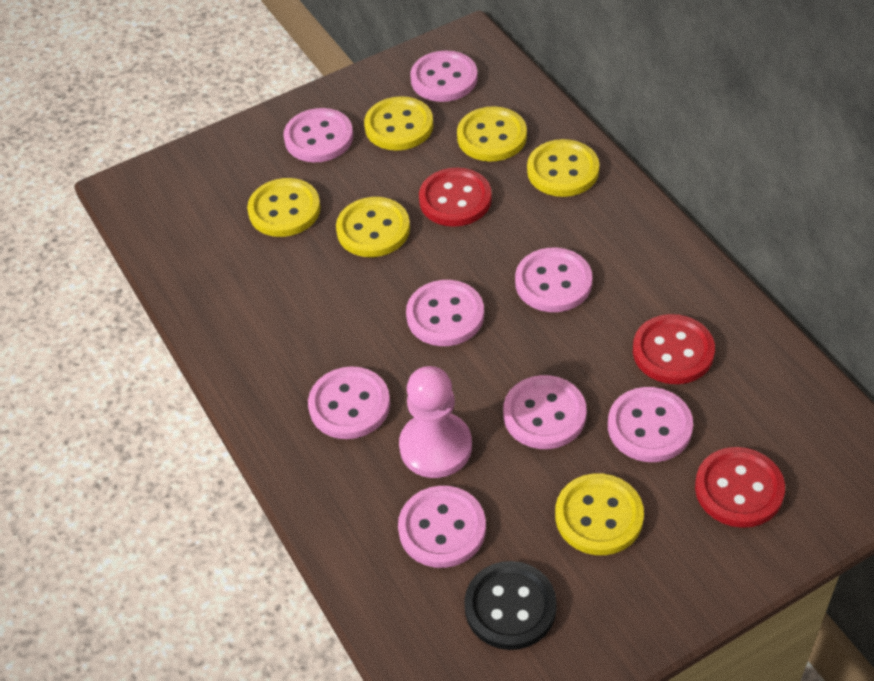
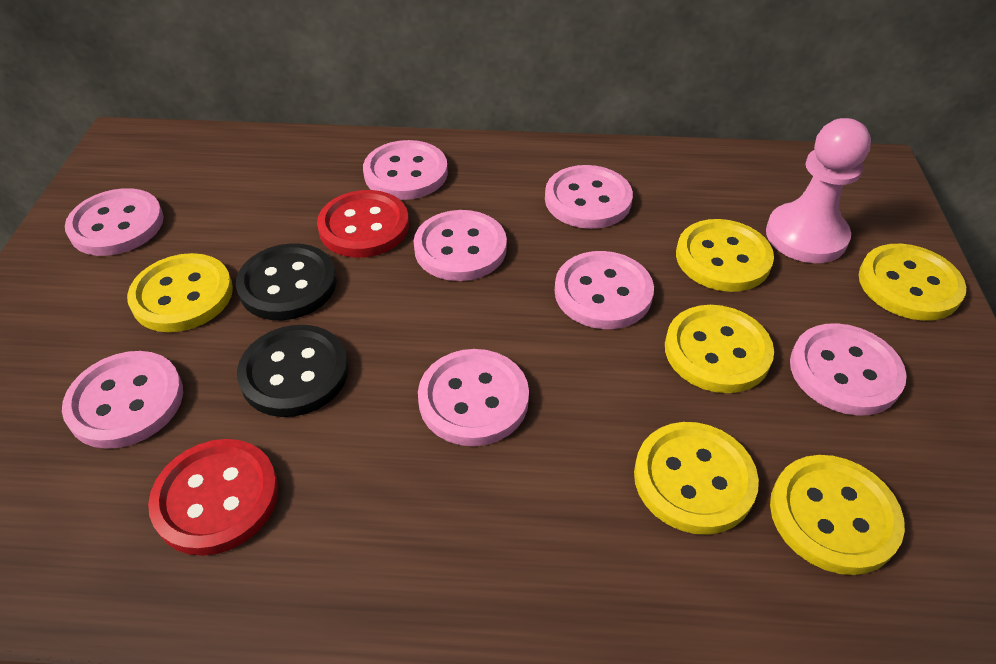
black button: [464,561,557,650] = 1 -> [236,243,337,320] [237,325,349,417] = 2
red button: [419,168,492,227] [633,314,715,384] [695,447,785,528] = 3 -> [148,439,279,556] [317,190,409,258] = 2

